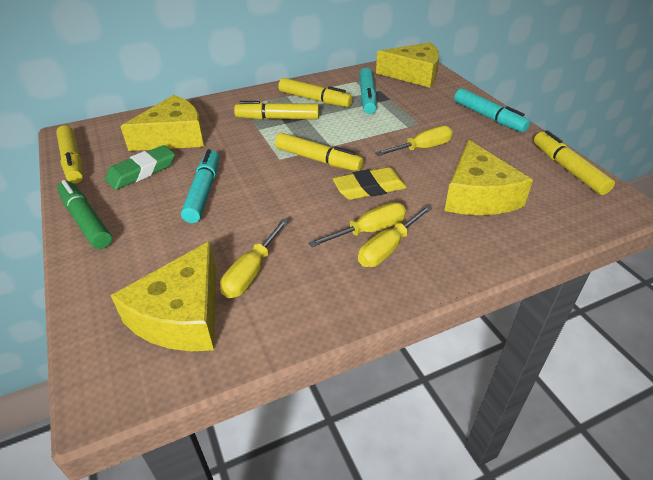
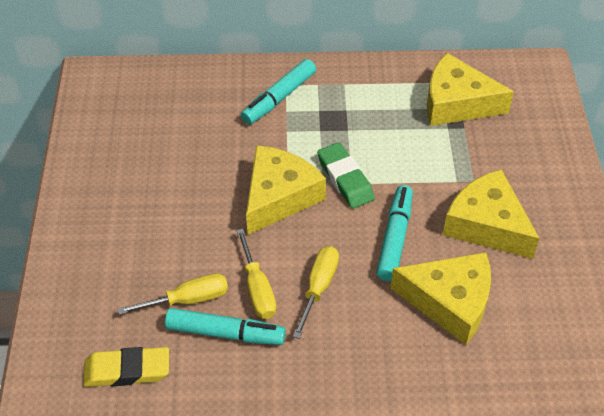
green marker: [57,180,112,249] = 1 -> none = 0
yellow marker: [56,125,83,184] [234,101,319,120] [275,133,364,171] [278,78,353,107] [534,130,615,195] = 5 -> none = 0
yellow screwdriver: [220,219,289,298] [308,202,406,247] [358,205,432,267] [375,126,453,156] = 4 -> [117,273,228,315] [236,229,276,319] [293,246,339,339] = 3

